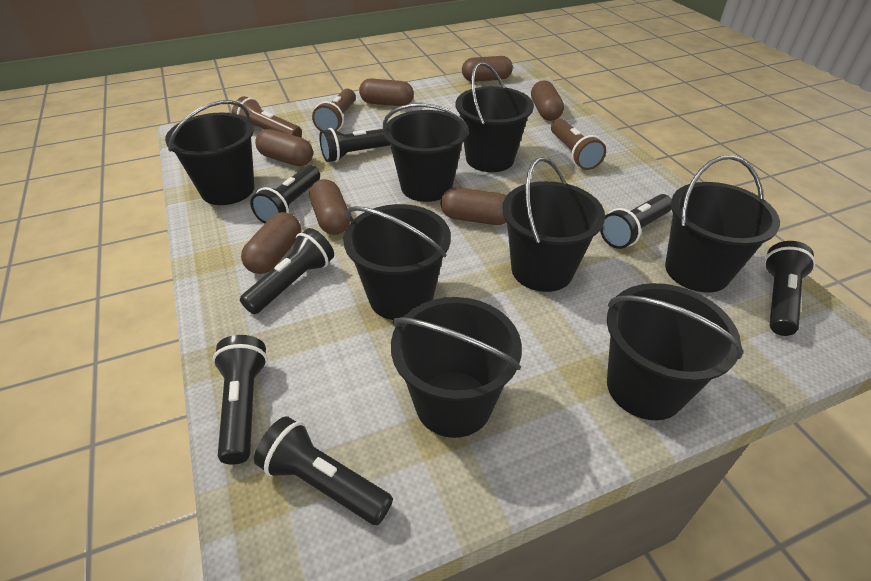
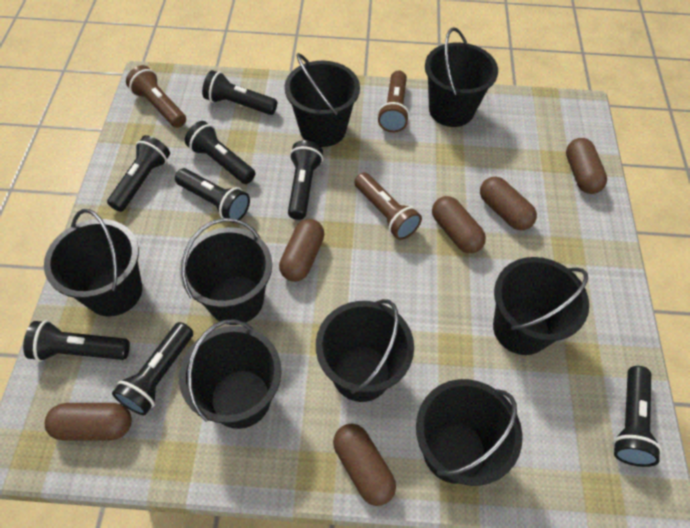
black flashlight: [213,335,268,464] [240,228,334,314] [250,165,320,224] [254,416,393,525] [319,128,390,162] [600,194,672,249] [764,241,816,336] = 7 -> [23,320,130,362] [107,135,170,212] [112,322,193,415] [175,168,250,223] [185,121,255,184] [202,70,277,115] [288,140,323,220] [613,366,662,467] = 8
brown capsule: [241,212,301,274] [255,129,313,166] [309,179,350,235] [359,78,414,106] [441,187,506,225] [462,56,513,82] [531,80,564,121] = 7 -> [45,403,132,440] [279,219,325,282] [333,424,396,506] [432,196,486,253] [480,177,537,230] [566,138,607,194] = 6

